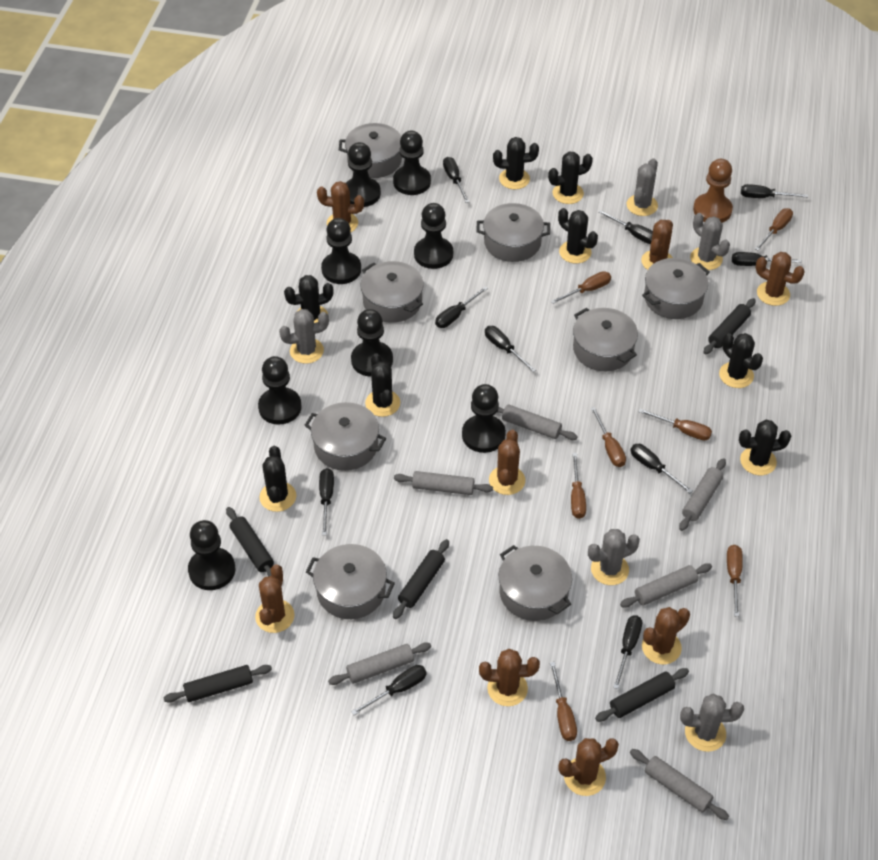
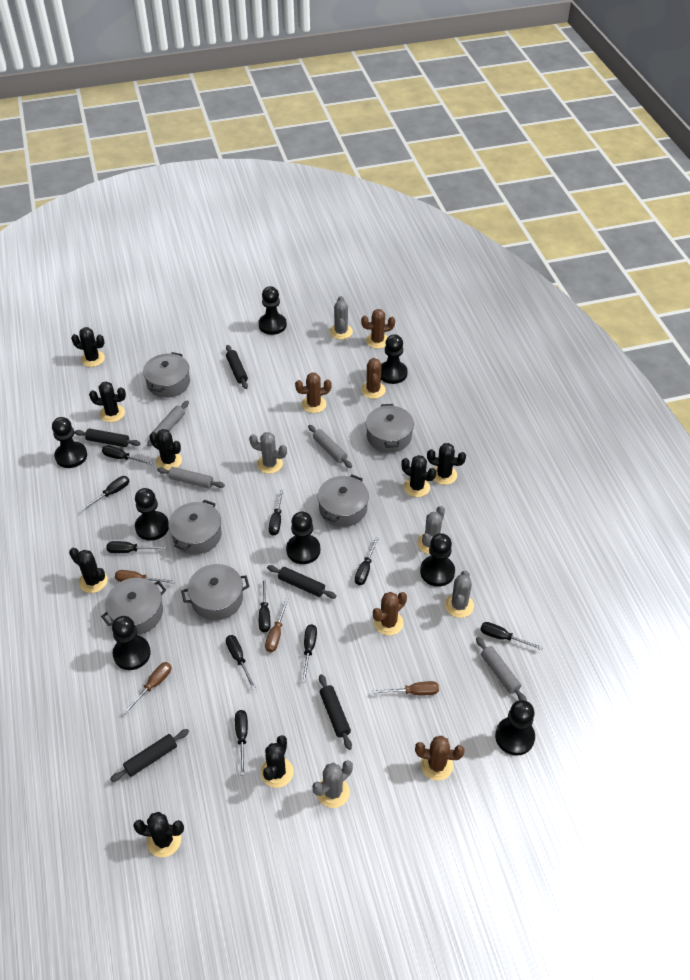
brown cactus: [255,564,295,633] [317,181,364,233] [479,649,540,706] [489,430,525,495] [558,738,619,796] [641,220,673,270] [642,607,690,664] [756,252,805,306] = 8 -> [295,372,332,413] [361,309,395,349] [361,358,386,399] [373,592,407,636] [415,735,465,780] = 5
brown pawn: [693,159,733,223] = 1 -> none = 0
brown screwdriver: [550,662,577,741] [551,271,611,304] [571,453,586,519] [591,407,626,467] [639,409,712,441] [727,545,743,617] [755,208,793,251] = 7 -> [115,570,175,584] [123,662,171,714] [265,598,289,652] [373,681,439,695] = 4
grey pot: [304,402,386,471] [306,544,395,619] [339,123,402,178] [361,261,424,323] [476,203,550,262] [499,545,572,621] [573,308,638,371] [642,258,710,319] = 8 -> [101,578,166,635] [143,352,190,398] [168,500,222,554] [181,564,250,620] [318,474,369,527] [366,404,414,453] = 6
grey rolling pin: [328,642,431,685] [394,471,493,495] [497,404,578,440] [620,563,712,608] [630,749,729,820] [679,458,726,531] = 6 -> [147,401,189,446] [157,467,225,489] [308,425,352,468] [476,637,527,701] = 4

